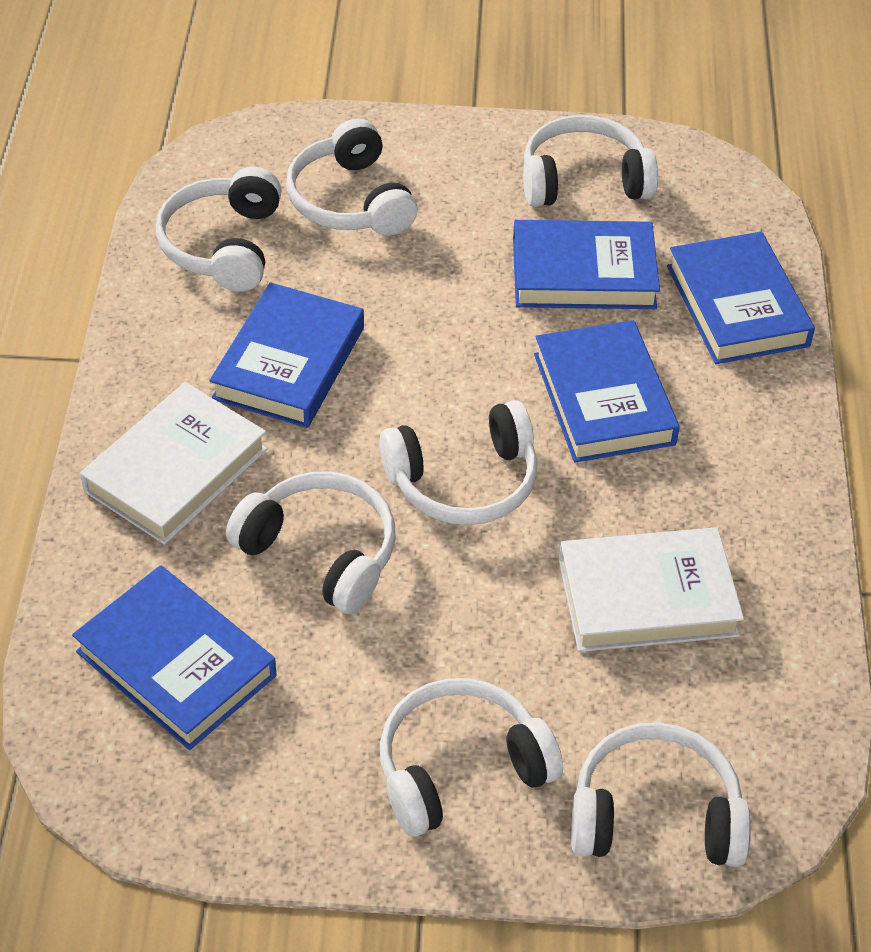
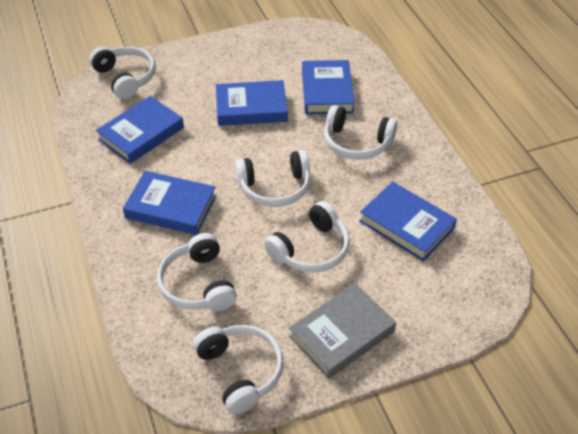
grey book: none = 0 -> [289,283,396,379] = 1
white book: [80,382,267,545] [559,527,744,652] = 2 -> none = 0
white headphones: [156,167,282,291] [226,472,396,614] [286,118,418,236] [379,400,538,525] [380,678,563,837] [523,115,658,207] [571,723,751,867] = 7 -> [89,46,156,100] [157,233,237,311] [193,325,284,415] [235,150,310,207] [264,201,350,273] [324,105,397,160] = 6

